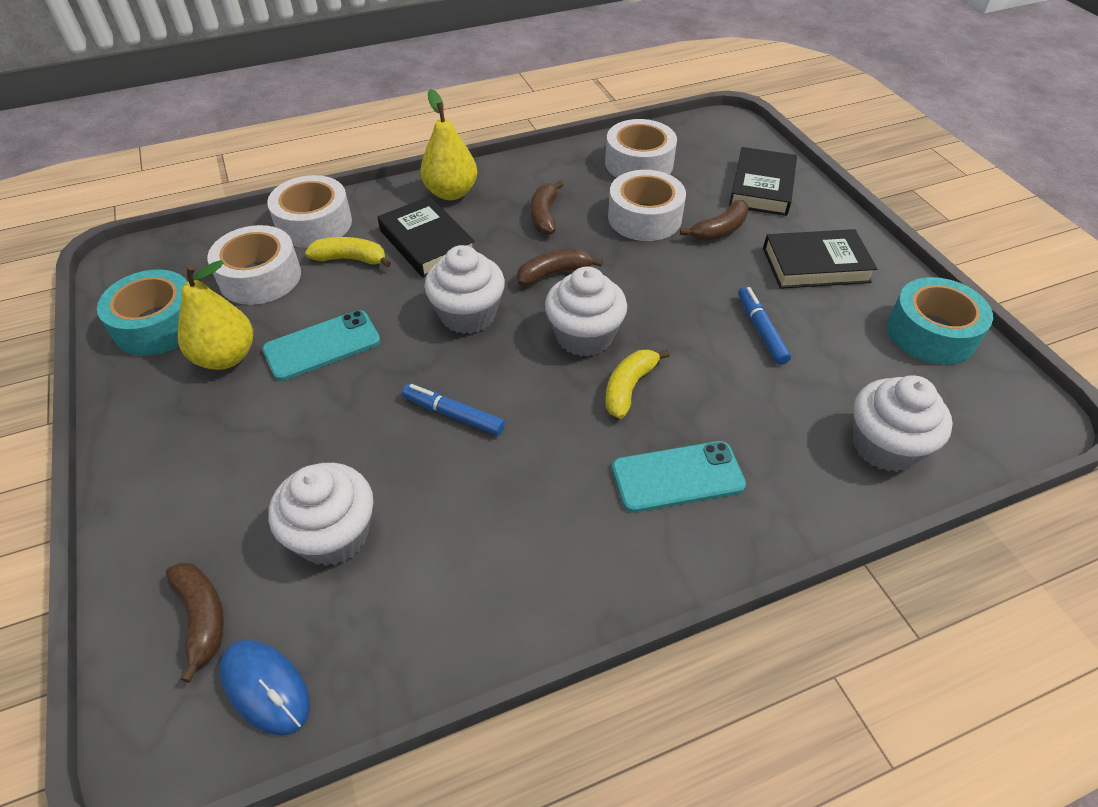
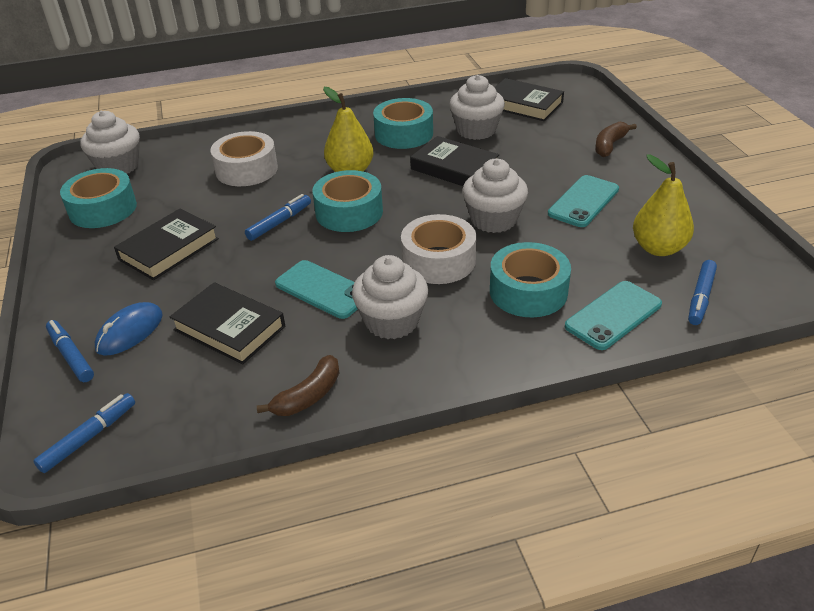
black book: [377,196,475,278] [729,147,797,216] [763,229,877,289] = 3 -> [114,208,219,280] [170,282,285,365] [410,136,499,186] [494,78,564,121] = 4
blue marker: [402,384,505,436] [738,286,791,365] = 2 -> [34,393,135,473] [46,320,94,382] [245,194,311,241] [688,260,717,325] = 4
brown banana: [166,562,224,683] [517,249,603,286] [530,181,564,235] [680,200,749,241] = 4 -> [257,355,339,416] [595,122,637,157] = 2
turquoise phone: [262,310,381,381] [612,441,746,512] = 2 -> [275,260,358,319] [548,175,619,227] [565,281,662,350] = 3
turquoise tape: [97,269,187,356] [887,277,993,365] = 2 -> [60,168,137,228] [313,170,383,232] [373,98,433,149] [490,242,571,317] = 4
white tape: [207,225,301,305] [267,175,352,248] [605,119,677,178] [608,170,686,241] = 4 -> [210,131,278,186] [401,214,476,284] = 2
yellow banana: [305,237,391,268] [606,349,670,419] = 2 -> none = 0

